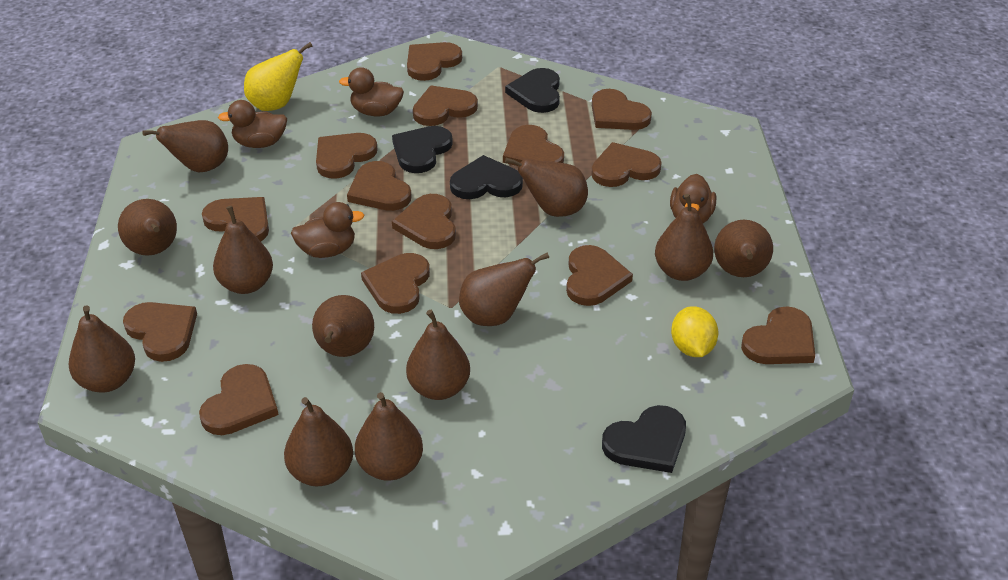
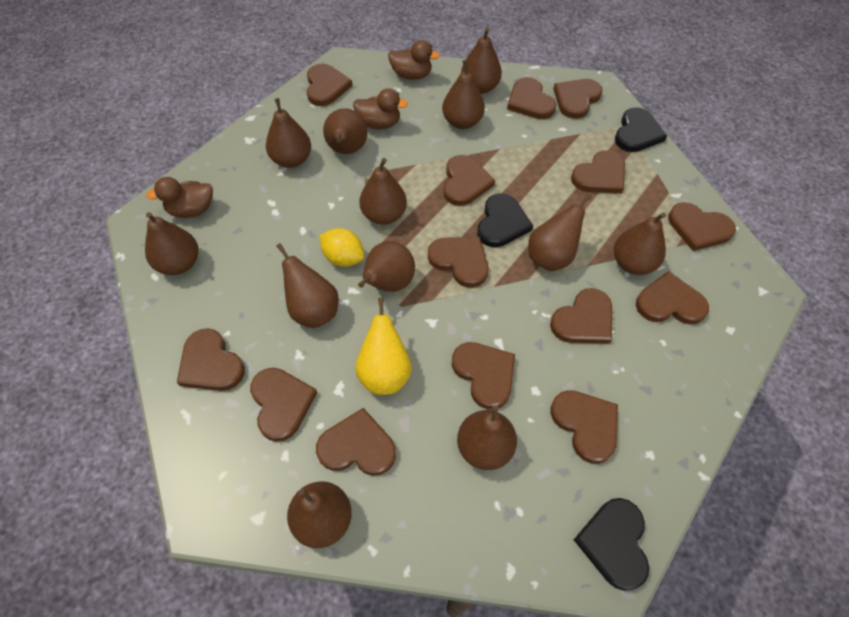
black heart: [392,126,453,173] [450,155,523,199] [505,68,560,113] [602,405,686,473] = 4 -> [477,193,533,247] [574,498,649,591] [615,107,667,152] = 3
brown duck: [218,100,287,148] [291,202,364,258] [339,67,404,116] [670,174,716,223] = 4 -> [146,177,213,218] [353,89,408,129] [388,40,440,80] = 3

